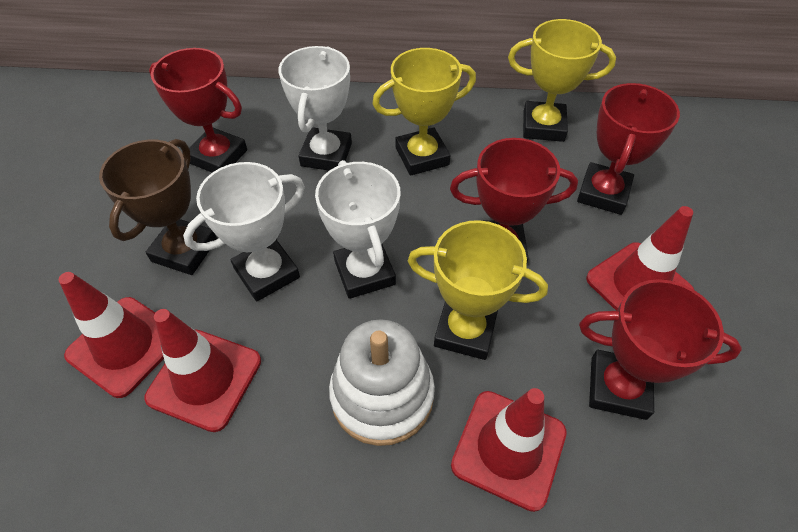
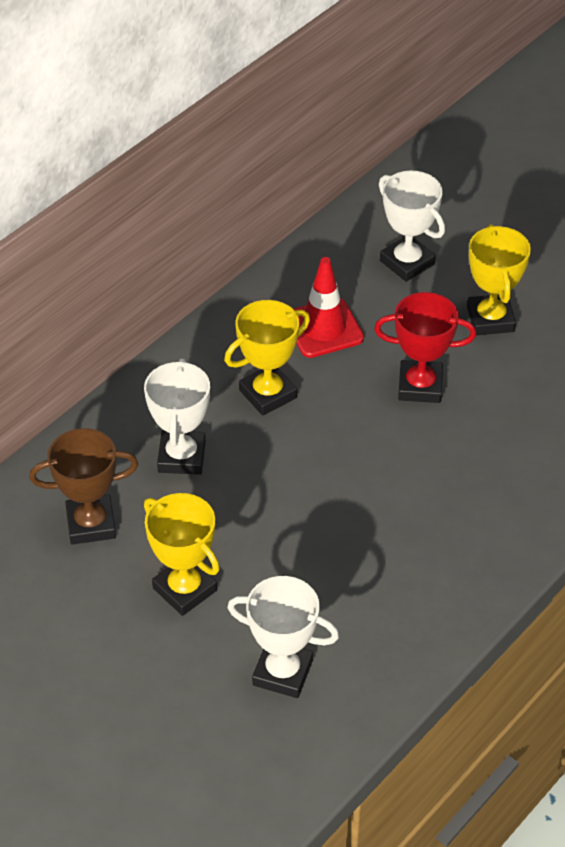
red traffic cone: [59,272,164,398] [144,309,261,432] [451,388,567,512] [586,206,694,311] = 4 -> [294,257,364,358] = 1
red trophy: [149,48,247,172] [450,138,578,262] [577,83,680,215] [579,279,742,420] = 4 -> [374,292,476,403] = 1
white stacking toy: [329,319,435,446] = 1 -> none = 0

